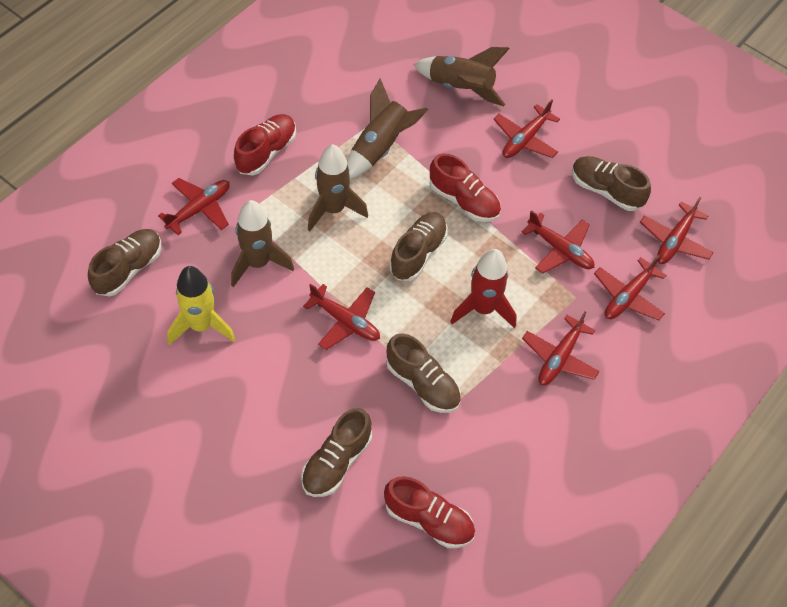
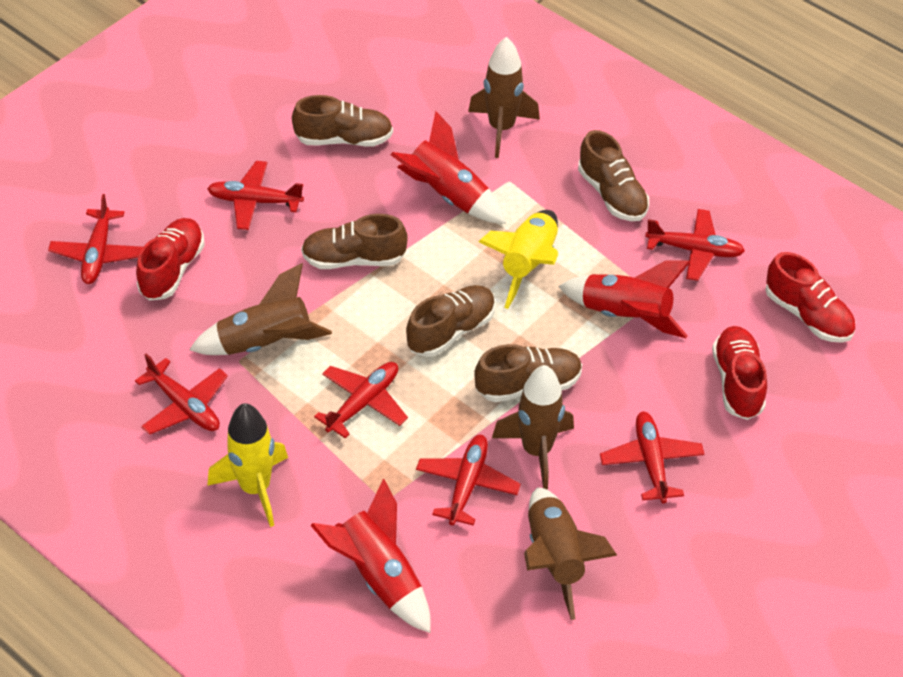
red rocket: [450,249,517,328] = 1 -> [310,479,431,633] [391,111,506,224] [558,261,690,338] = 3
yellow rocket: [167,266,236,345] = 1 -> [208,403,288,527] [478,210,558,309] = 2

